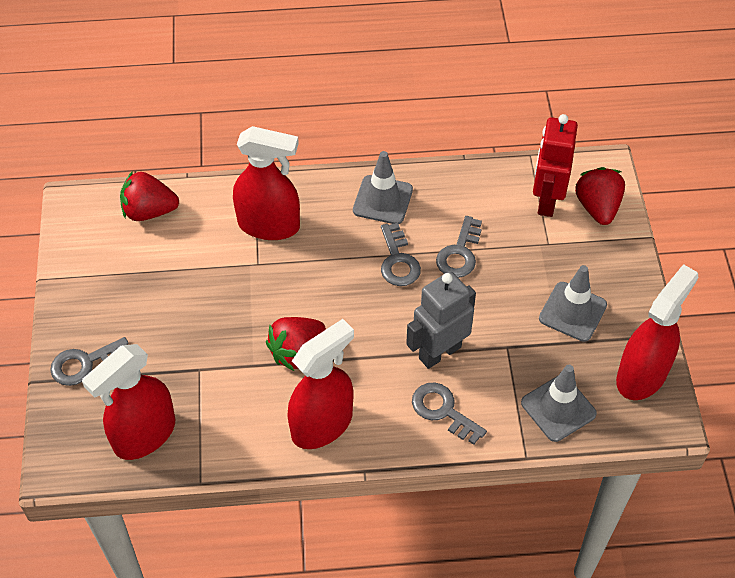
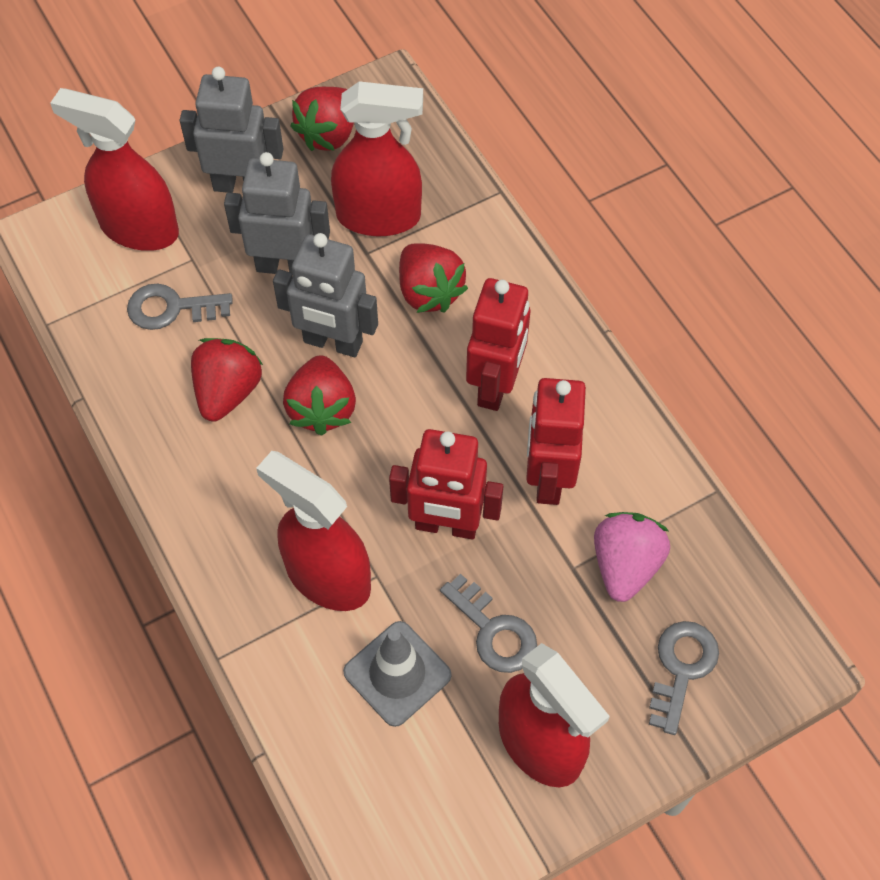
grey key: [50,337,129,386] [381,223,421,286] [412,383,487,445] [436,216,482,278] = 4 -> [127,283,233,330] [440,573,537,673] [649,621,719,735] = 3
grey robot: [406,271,476,369] = 1 -> [180,67,283,193] [224,152,330,275] [273,233,378,357] = 3
grey traffic cone: [353,151,413,224] [521,365,597,442] [539,265,607,342] = 3 -> [343,621,452,727] = 1
pink strawberry: none = 0 -> [594,512,670,602] = 1
red robot: [533,114,578,217] = 1 -> [389,429,503,539] [466,278,530,411] [526,378,586,505] = 3
red strawberry: [120,171,179,221] [266,317,326,371] [575,167,625,225] = 3 -> [191,338,263,422] [283,355,356,436] [290,87,354,151] [399,243,468,313] = 4

